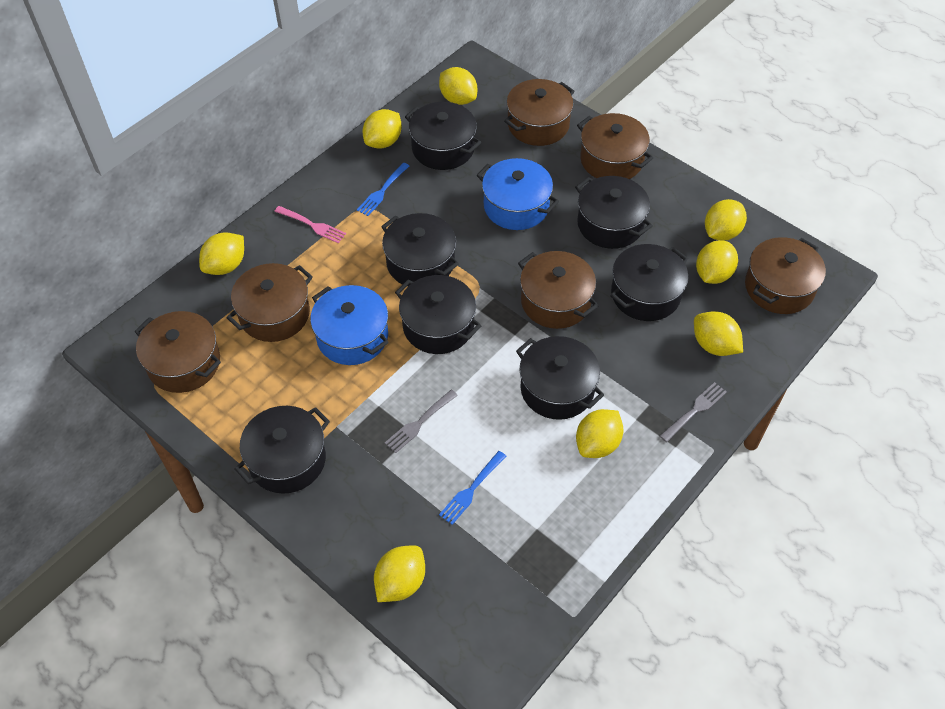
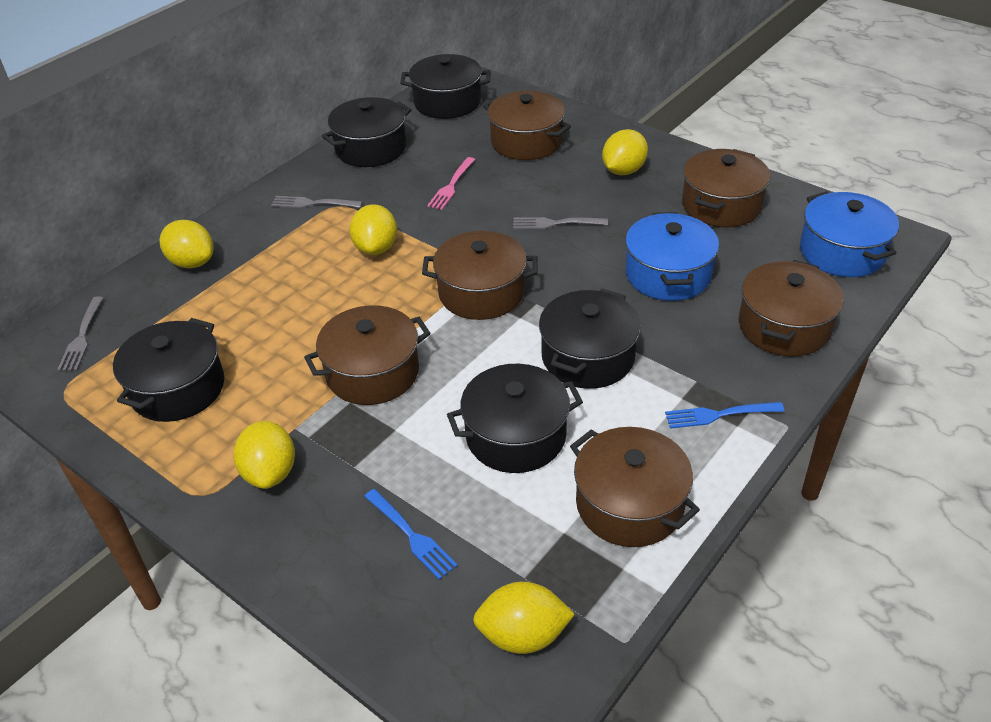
black pot: [235,406,330,494] [381,213,459,287] [395,275,481,354] [405,102,481,170] [516,336,604,420] [575,176,653,249] [610,244,688,321] = 7 -> [113,318,224,422] [322,97,411,167] [400,54,491,119] [447,364,583,473] [539,288,641,389] = 5
grey fork: [385,390,458,453] [660,382,727,442] = 2 -> [57,296,103,371] [271,196,362,208] [513,217,608,229] = 3
yellow lemon: [199,232,244,275] [362,109,402,149] [374,545,425,602] [439,67,477,105] [576,409,624,458] [694,311,743,356] [696,240,738,284] [705,199,747,241] = 8 -> [159,220,213,268] [233,421,295,489] [349,204,397,255] [473,582,575,654] [602,129,648,175] = 5

